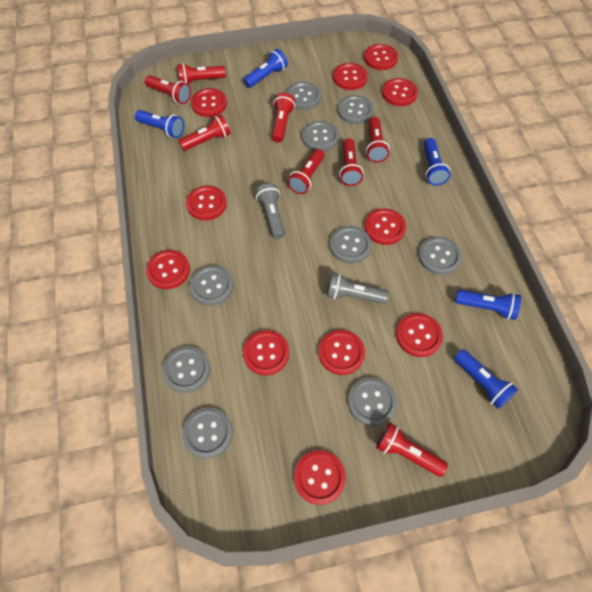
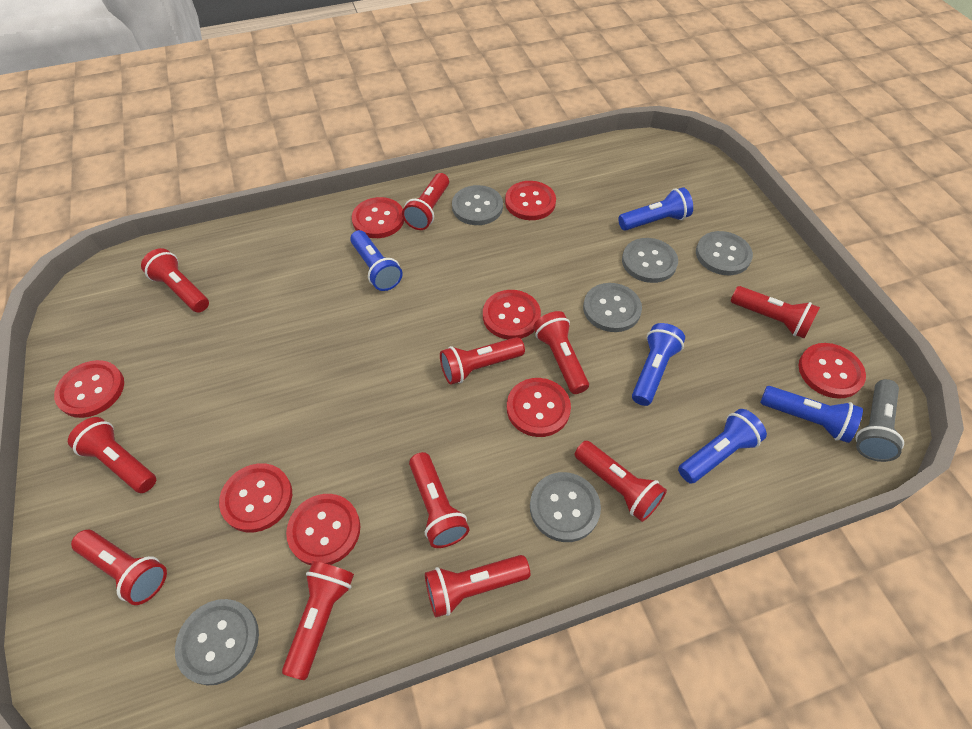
grey button: [162,346,210,393] [182,407,233,459] [189,265,233,306] [286,82,321,110] [302,121,339,152] [330,226,372,264] [338,95,374,124] [348,377,397,426] [418,237,462,275] = 9 -> [175,599,259,685] [452,185,503,225] [530,472,601,542] [583,283,642,332] [622,238,678,283] [696,231,753,275] = 6
grey flashlight: [255,183,285,239] [327,272,389,304] = 2 -> [856,379,904,462] = 1
red button: [146,250,190,289] [186,185,227,220] [191,88,227,117] [243,330,289,375] [294,450,346,505] [318,330,365,375] [333,63,368,90] [364,44,398,70] [364,208,406,245] [382,78,418,106] [396,313,443,357] = 11 -> [54,360,124,418] [219,463,292,532] [286,494,360,565] [352,197,404,238] [483,290,541,339] [505,181,556,220] [507,378,571,437] [799,343,866,399] = 8
red flashlight: [145,75,191,104] [177,63,226,84] [179,114,231,151] [272,93,295,143] [287,149,324,194] [339,138,363,186] [366,117,390,163] [376,422,448,477] = 8 -> [68,417,156,493] [71,530,167,605] [141,248,209,313] [282,561,354,680] [402,173,449,230] [409,452,469,548] [425,555,530,617] [440,337,525,385] [533,311,589,394] [575,441,667,522] [731,286,820,339] = 11

